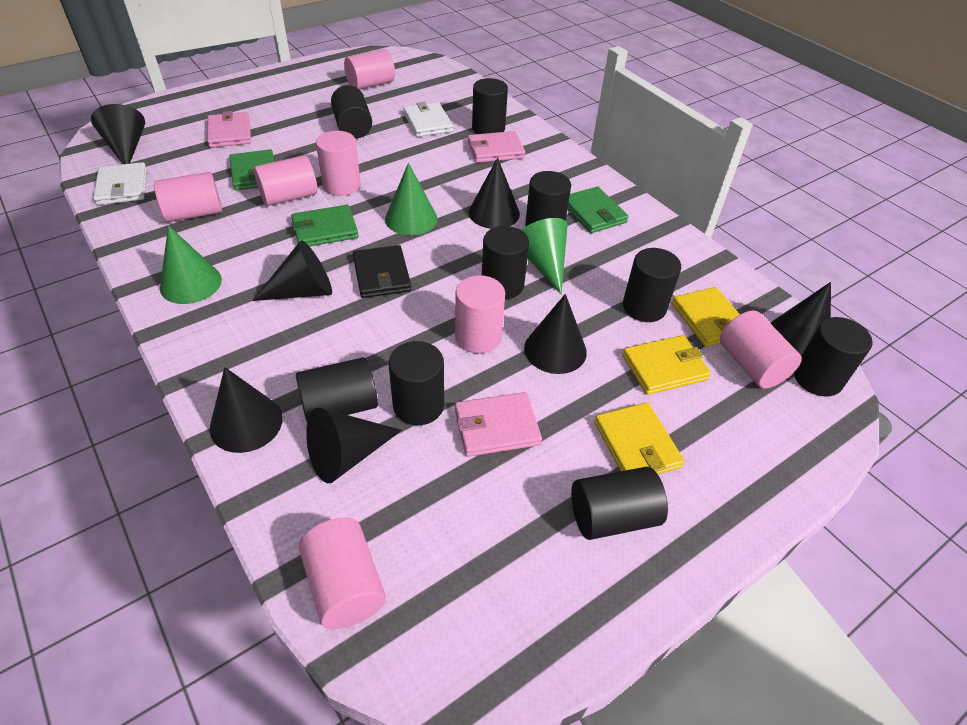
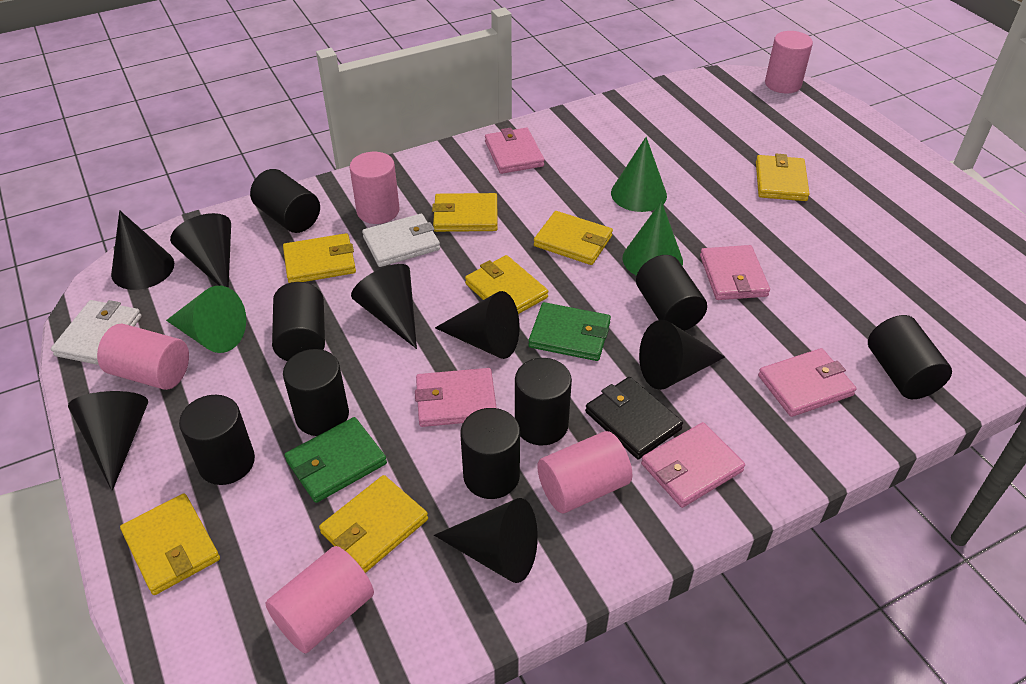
black cylinder: [296,357,378,422] [331,85,372,139] [389,341,444,425] [472,78,508,134] [482,226,529,299] [525,171,571,226] [571,467,668,540] [623,248,681,322] [794,317,873,397] = 9 -> [179,395,255,485] [250,169,320,233] [272,282,325,361] [283,349,349,436] [460,408,520,499] [515,358,572,445] [636,255,707,331] [868,315,952,399] = 8
green wallet: [229,149,275,190] [291,205,359,247] [568,187,629,233] = 3 -> [285,417,387,503] [528,302,611,361] = 2
pink cylinder: [154,172,222,222] [254,155,318,206] [299,518,386,629] [316,131,361,196] [344,49,395,90] [455,275,505,353] [720,311,802,389] = 7 -> [97,324,189,390] [265,546,374,654] [349,152,400,224] [537,431,632,513] [765,31,813,93] = 5
pink wallet: [207,111,251,148] [455,392,542,457] [468,131,525,163] = 3 -> [415,368,497,427] [485,128,544,174] [641,422,745,508] [700,245,770,300] [758,348,857,417] = 5
yellow wallet: [594,402,685,474] [622,335,711,395] [672,287,740,347] = 3 -> [120,493,220,595] [283,233,356,283] [319,475,428,573] [432,193,498,232] [465,255,548,314] [534,211,613,265] [756,154,810,201] = 7

